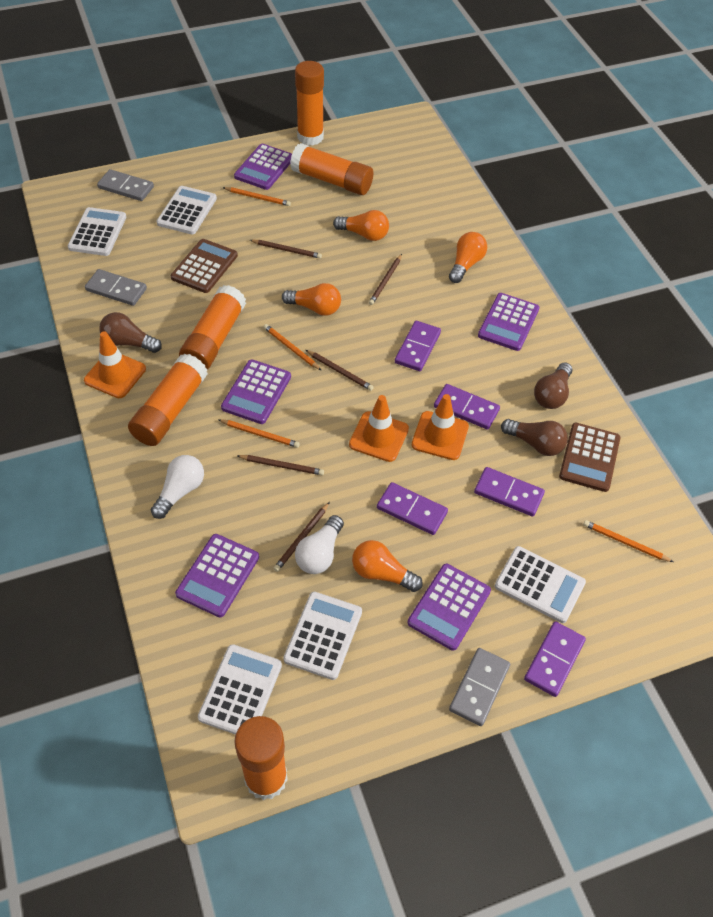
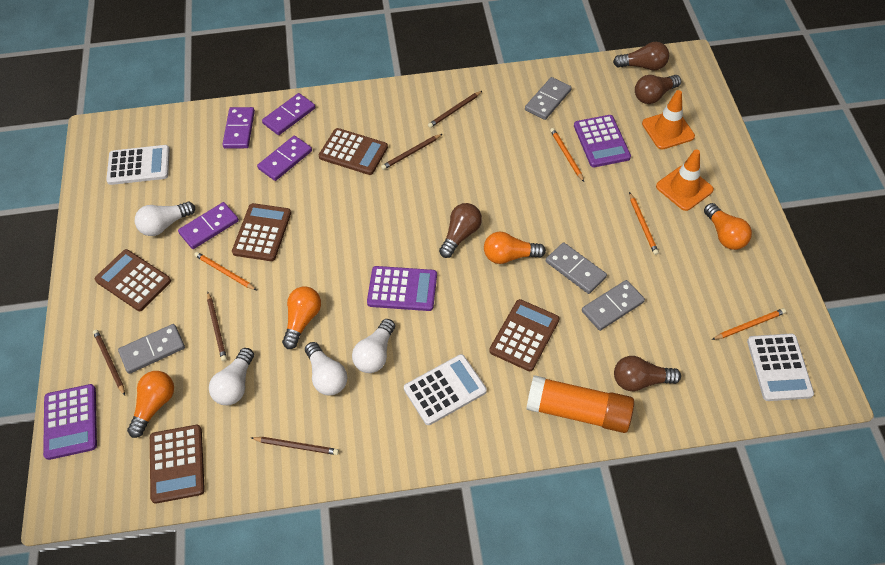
brown calculator: [171,239,238,293] [559,423,621,492] = 2 -> [95,249,171,311] [150,425,205,504] [232,203,291,261] [319,128,388,175] [489,299,559,371] = 5
brown light bulb: [99,312,162,353] [501,419,568,456] [534,362,572,409] = 3 -> [439,203,482,258] [613,42,669,70] [614,356,681,391] [635,75,681,104] = 4
grey domino: [85,269,147,306] [97,169,154,201] [449,648,510,726] = 3 -> [118,324,185,374] [525,77,572,120] [546,242,607,294] [582,280,645,331] = 4
orange glue stick: [128,353,208,446] [179,285,246,370] [234,716,288,800] [290,143,373,195] [295,61,324,146] = 5 -> [526,375,634,433] = 1
orange traffic cone: [84,331,146,398] [349,395,409,462] [412,394,469,460] = 3 -> [642,90,695,149] [656,150,714,211] = 2
purple calculator: [175,534,259,617] [221,359,291,424] [234,144,292,190] [408,564,491,651] [478,293,539,351] = 5 -> [43,384,97,460] [367,266,437,311] [574,115,631,167] = 3
purple domino: [377,482,448,535] [395,321,441,371] [434,384,500,430] [474,467,545,517] [524,621,586,697] = 5 -> [178,202,239,249] [222,107,255,149] [257,136,312,181] [262,93,315,135] = 4
white calculator: [68,207,126,256] [157,186,217,235] [198,644,282,735] [283,592,362,680] [495,546,586,623] = 5 -> [106,145,170,185] [404,354,487,425] [747,334,814,401] = 3
white light bulb: [151,455,204,519] [295,515,344,574] = 2 -> [135,202,195,236] [209,348,254,405] [305,342,347,396] [352,319,395,373] = 4

